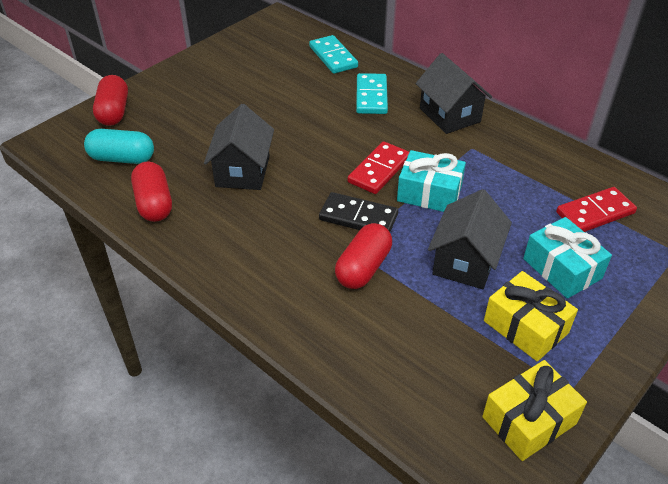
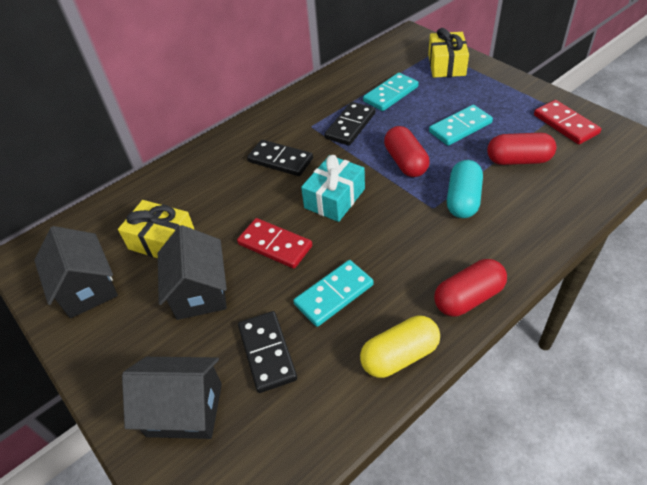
black domino: [319,192,398,232] = 1 -> [238,311,297,393] [247,140,313,176] [325,102,375,146] = 3
turquoise domino: [309,35,358,74] [356,73,388,114] = 2 -> [293,260,374,327] [363,73,419,111] [429,105,493,146] = 3
turquoise gift: [397,150,466,212] [523,217,612,299] = 2 -> [301,155,365,222] = 1
yellow capsule: none = 0 -> [360,316,440,378] = 1

